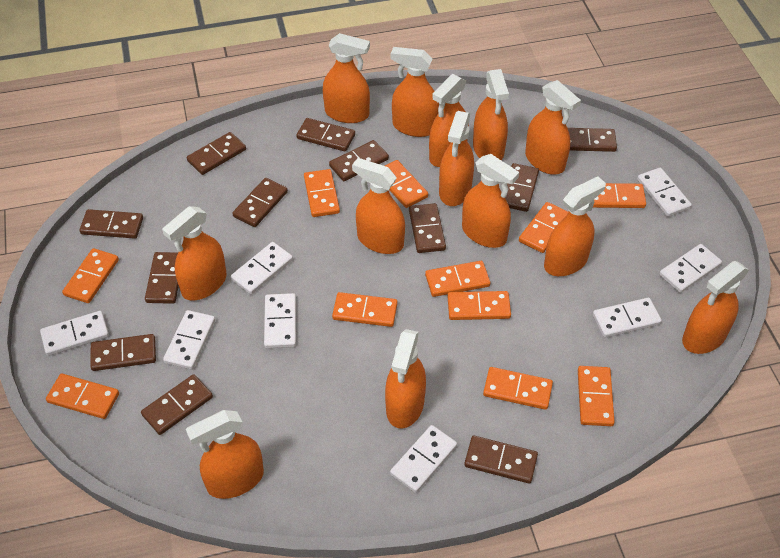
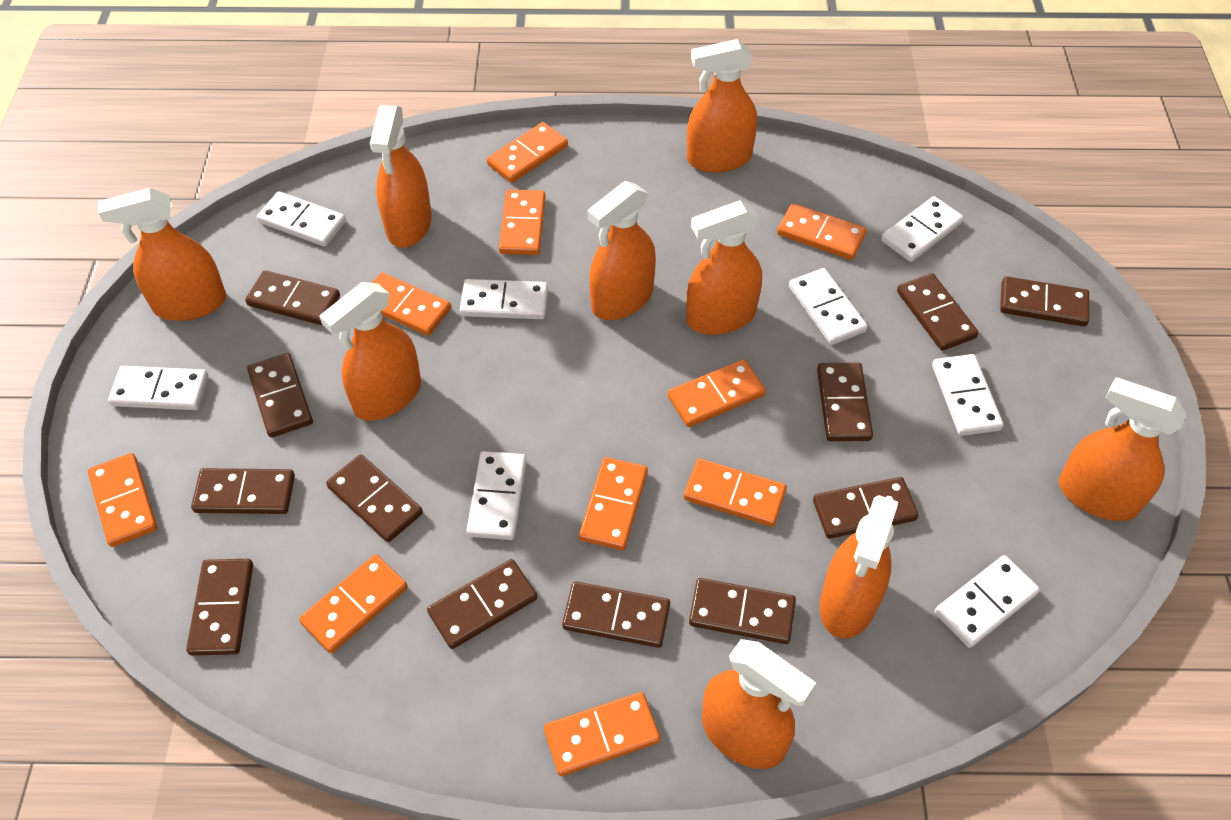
orange domino: [46,374,119,419] [62,248,119,303] [304,169,340,217] [332,292,397,327] [385,160,428,208] [425,261,490,297] [448,291,511,320] [483,367,553,410] [519,202,568,253] [578,366,615,426] [593,183,646,208] = 11 -> [88,453,157,547] [299,554,408,653] [372,272,451,336] [487,122,568,183] [499,189,546,255] [544,692,660,776] [579,457,648,550] [668,359,766,427] [684,458,787,527] [777,203,867,260] = 10
orange spray bottle: [162,206,226,301] [186,410,264,499] [323,33,370,123] [352,158,405,254] [385,329,426,429] [391,47,439,137] [429,74,469,167] [439,111,474,206] [462,154,519,248] [473,69,509,160] [525,80,581,175] [544,176,606,276] [682,261,749,354] = 13 -> [98,188,226,321] [319,282,421,421] [370,105,432,248] [588,181,656,320] [686,200,762,335] [687,39,757,172] [702,639,816,769] [819,495,898,639] [1059,377,1187,521] = 9

